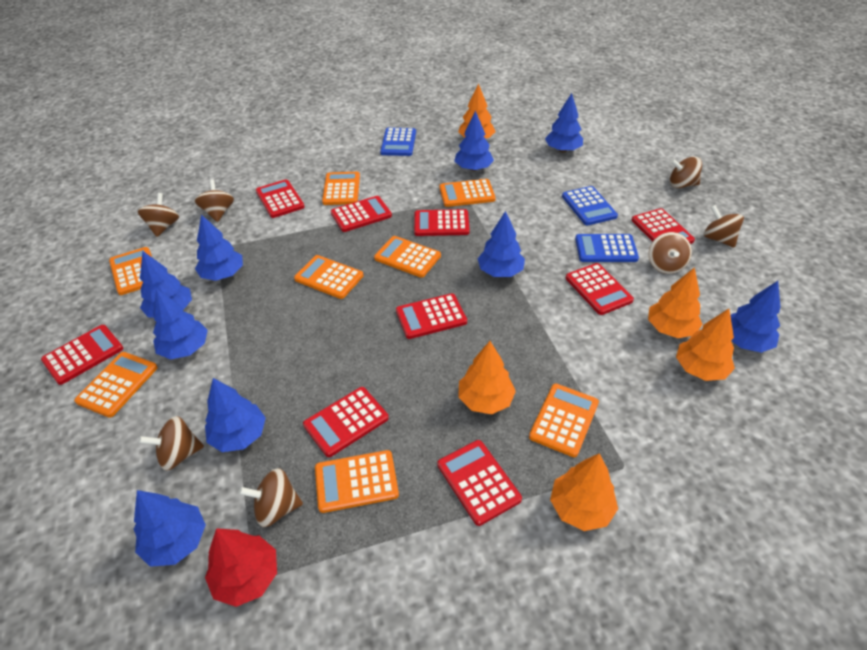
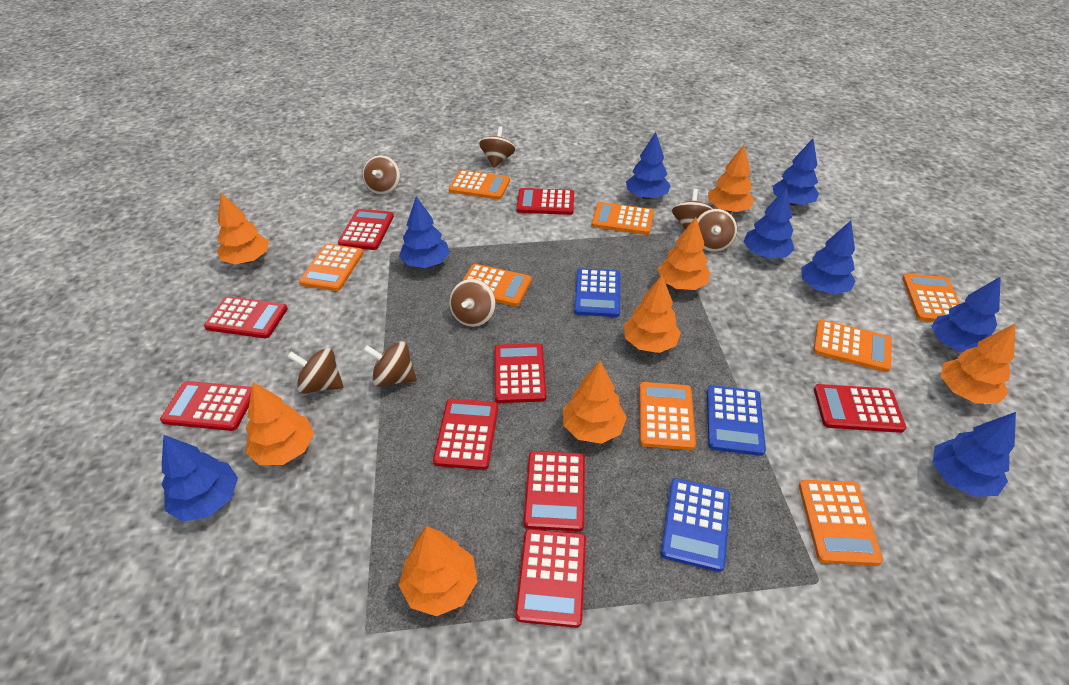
blue tree: [134,490,206,567] [140,251,192,318] [153,289,208,360] [195,214,243,281] [205,378,266,452] [454,111,494,171] [477,211,525,277] [545,93,583,152] [730,281,781,353] = 9 -> [161,435,238,522] [399,196,450,268] [626,132,671,199] [744,187,795,258] [772,138,819,206] [801,221,855,295] [931,277,1001,353] [933,412,1016,497] = 8
orange tree: [458,83,496,139] [458,341,516,414] [550,453,618,531] [648,267,702,338] [676,309,735,381] = 5 -> [217,193,269,264] [245,382,314,465] [399,526,477,616] [563,361,627,444] [624,275,681,353] [658,217,710,290] [708,145,754,213] [940,324,1015,404] = 8
red tree: [205,528,277,607] = 1 -> none = 0

